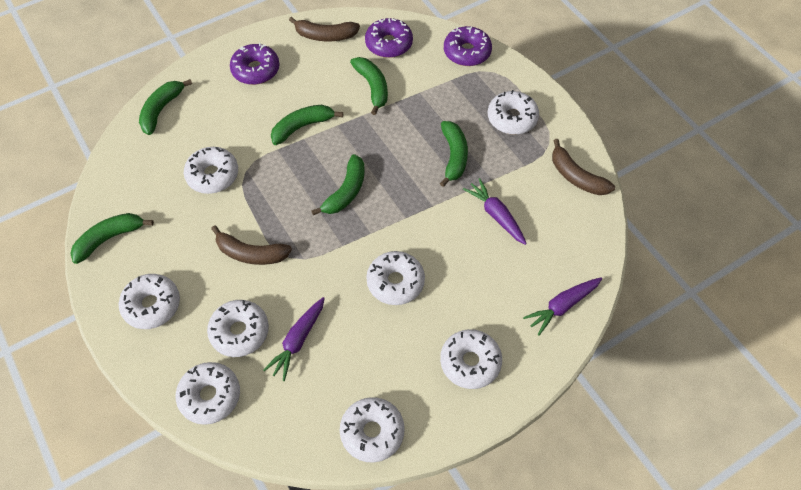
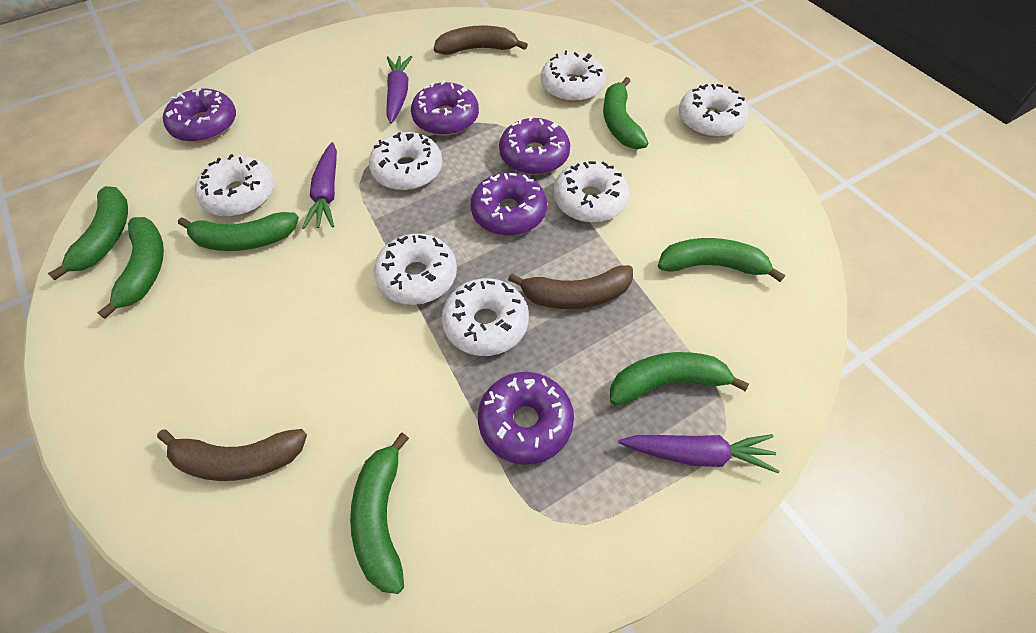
green banana: [70,213,154,264] [139,79,192,135] [271,105,343,145] [311,154,364,215] [350,57,388,115] [440,121,468,187] = 6 -> [48,186,128,280] [97,217,164,319] [178,212,299,251] [350,433,409,594] [603,77,648,149] [610,352,749,405] [658,238,785,282] = 7
purple donut: [230,43,280,85] [365,18,413,58] [444,26,492,66] = 3 -> [163,88,236,142] [411,80,479,136] [471,173,547,236] [478,372,574,464] [499,116,570,175] = 5
white donut: [119,274,180,329] [176,362,240,425] [184,147,238,194] [207,300,269,357] [340,397,405,462] [366,251,425,305] [440,329,502,389] [488,90,539,134] = 8 -> [195,154,274,217] [369,132,442,190] [373,234,457,305] [442,278,529,356] [541,50,606,102] [553,161,629,223] [679,84,749,138] = 7

